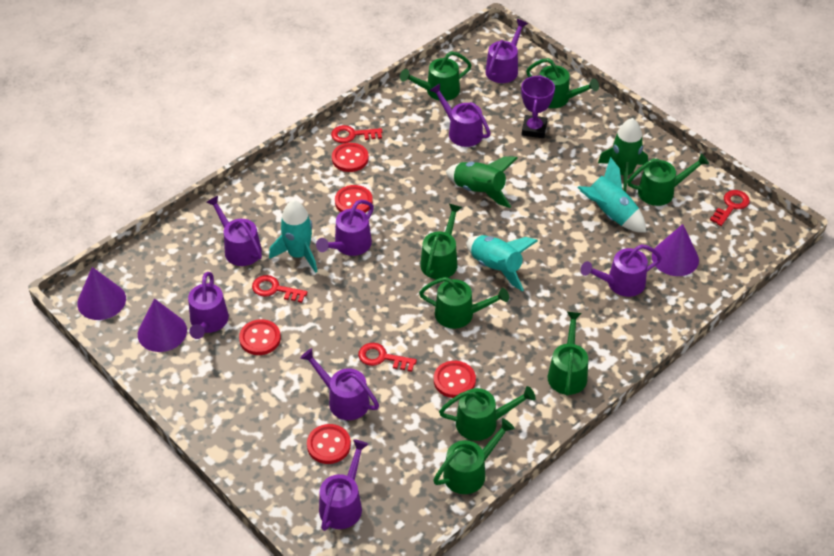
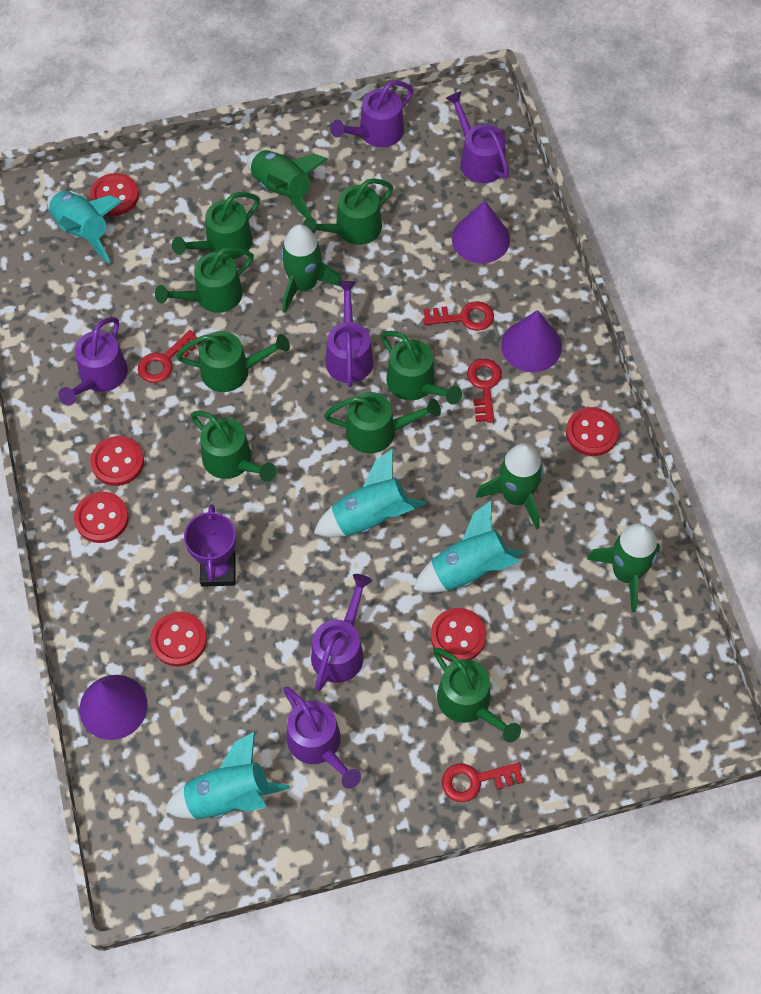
green rocket: [446,156,518,208] [598,118,648,192] = 2 -> [247,150,328,218] [281,224,341,313] [476,443,544,530] [587,523,660,612] = 4
purple watering can: [188,272,229,339] [206,196,262,266] [300,348,379,420] [316,200,374,256] [319,439,369,531] [429,84,490,147] [485,19,528,83] [581,244,662,297] = 8 -> [58,317,128,405] [283,687,361,789] [311,574,372,691] [325,281,373,387] [330,80,414,147] [446,91,509,183] = 6
red button: [239,319,281,355] [307,424,351,464] [332,143,369,172] [335,185,373,213] [434,361,476,398] = 5 -> [74,492,129,543] [90,173,139,216] [90,436,144,486] [150,612,207,667] [431,608,486,662] [566,407,619,456] = 6
turquoise rocket: [269,200,317,273] [466,235,538,291] [578,157,646,233] = 3 -> [47,191,122,264] [164,731,290,819] [314,449,426,537] [413,501,524,593] = 4

